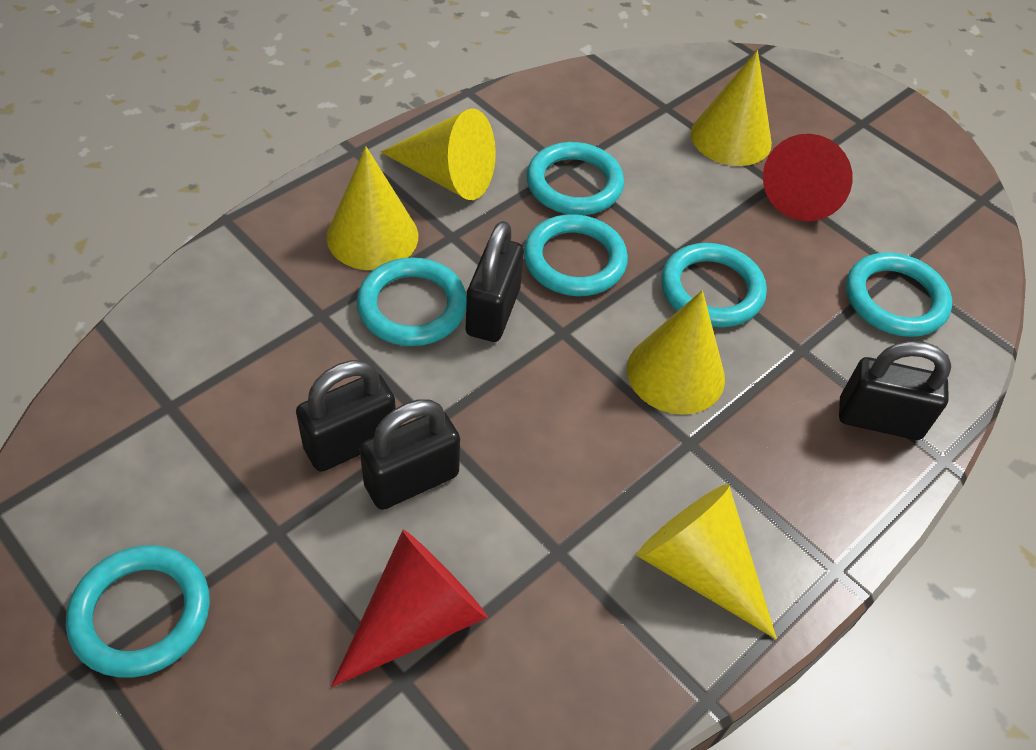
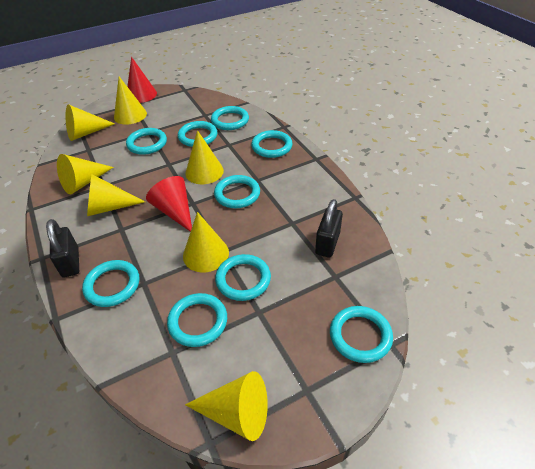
black padlock: [296,360,396,472] [360,399,460,510] [466,221,524,342] [839,341,951,440] = 4 -> [46,219,79,278] [315,199,343,258] = 2
turquoise ring: [66,545,210,678] [357,257,467,346] [524,214,628,296] [526,142,624,215] [661,243,767,327] [846,252,952,337] = 6 -> [82,260,139,307] [126,128,167,155] [167,293,227,347] [178,121,217,147] [211,106,249,130] [214,175,260,208] [215,254,271,301] [251,130,293,158] [330,306,393,363] = 9
yellow cone: [326,146,418,270] [381,108,496,200] [627,290,725,415] [637,484,777,639] [691,50,772,166] = 5 -> [57,154,114,194] [66,105,115,141] [87,174,145,216] [114,77,147,125] [183,212,229,272] [185,130,224,184] [185,371,268,441] = 7

